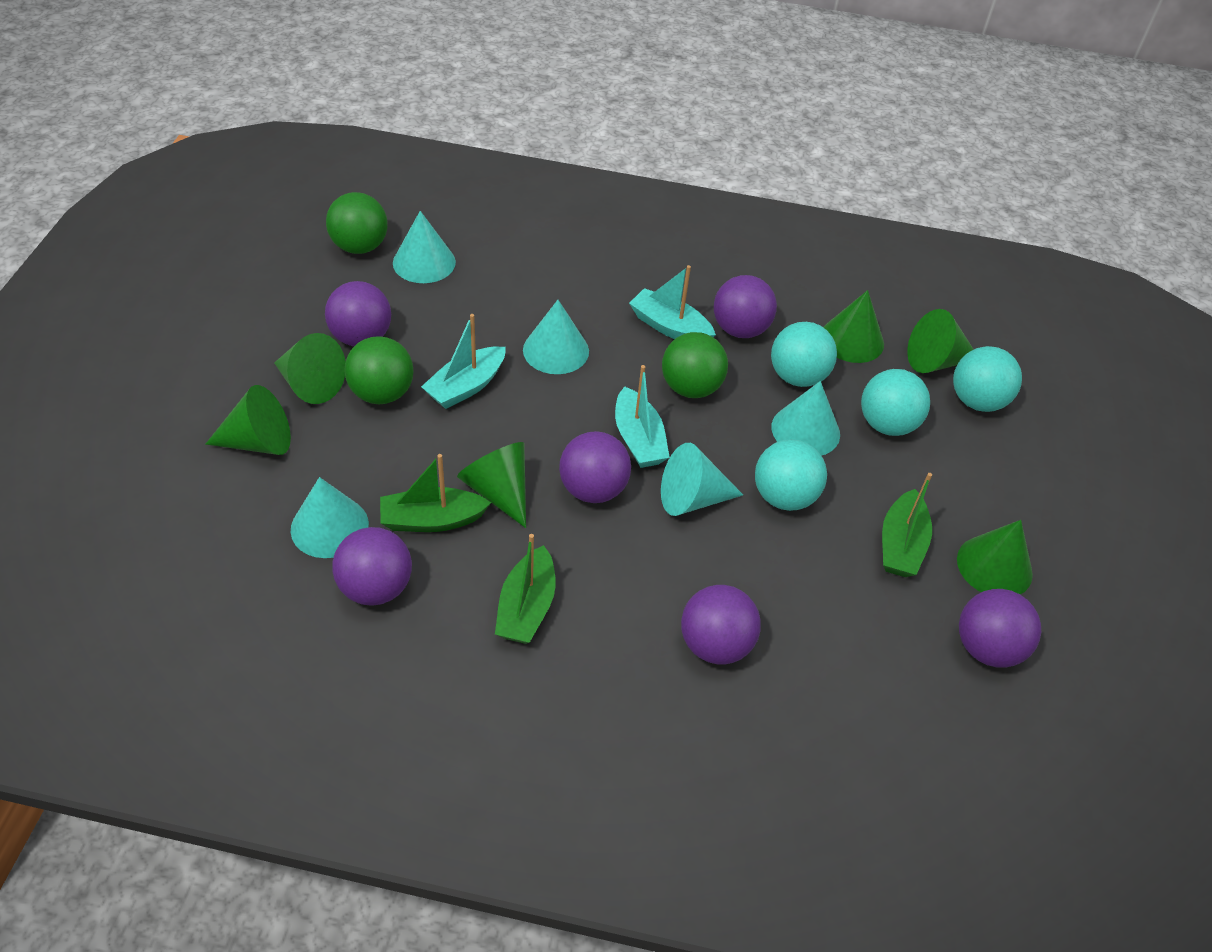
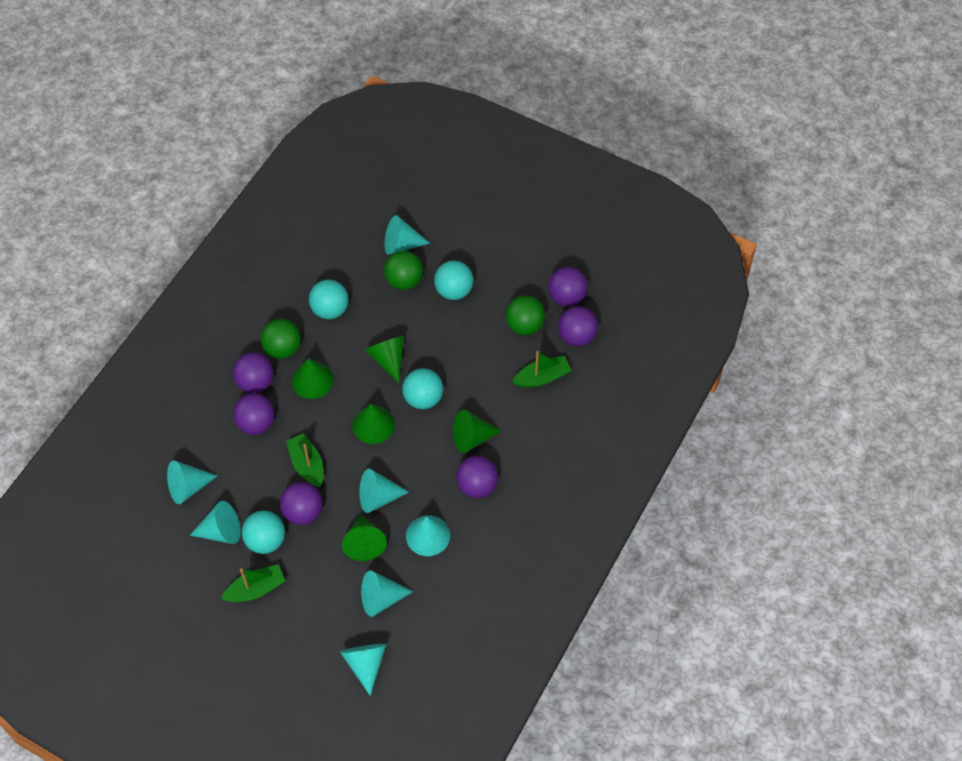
green cone: [205,385,291,455] [274,333,346,404] [457,442,526,528] [823,290,884,363] [907,309,974,373] [957,520,1033,594] = 6 -> [291,358,334,399] [342,515,387,561] [352,404,395,444] [365,336,404,383] [453,410,502,453] = 5
turquoise boat: [421,314,506,409] [615,365,670,468] [629,265,716,339] = 3 -> none = 0
turquoise cone: [291,477,369,558] [393,211,456,283] [523,300,589,374] [661,443,743,516] [771,381,840,456] = 5 -> [167,460,217,504] [190,501,241,544] [340,644,386,696] [359,469,409,513] [361,570,413,617] [385,215,430,255] [406,515,450,556] = 7

